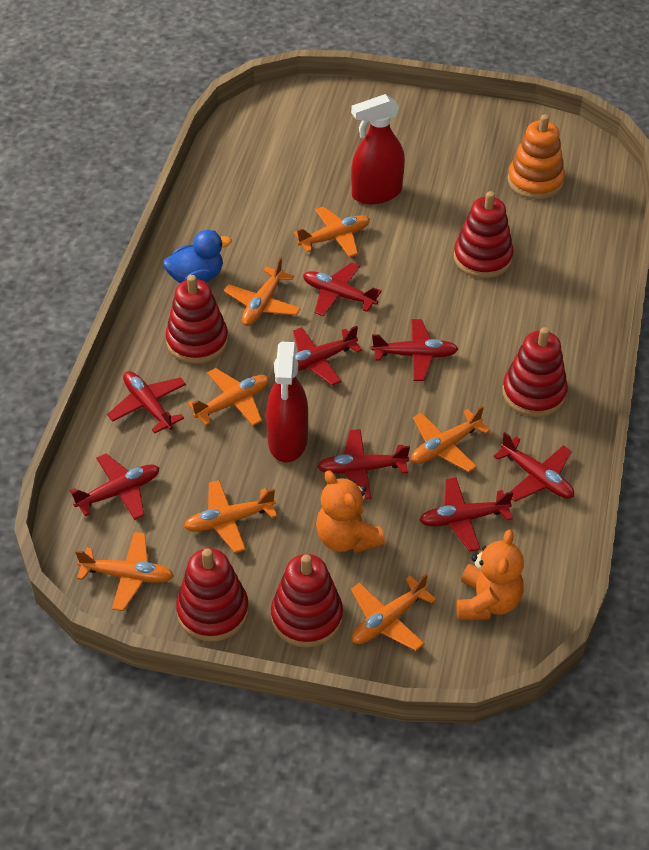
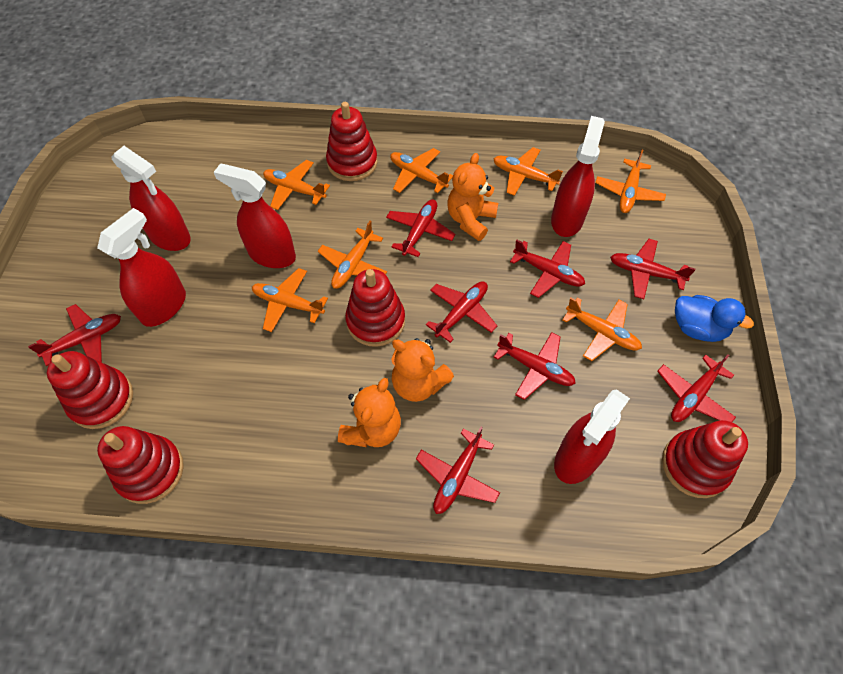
orange stacking toy: [508,115,565,200] = 1 -> none = 0
orange teddy bear: [316,470,385,553] [456,530,524,620] = 2 -> [338,378,401,447] [391,338,454,402] [447,153,498,241] = 3
red spray bottle: [266,342,308,463] [351,94,405,204] = 2 -> [97,208,186,327] [112,146,191,251] [214,163,296,268] [551,116,605,237] [554,389,630,484] = 5

